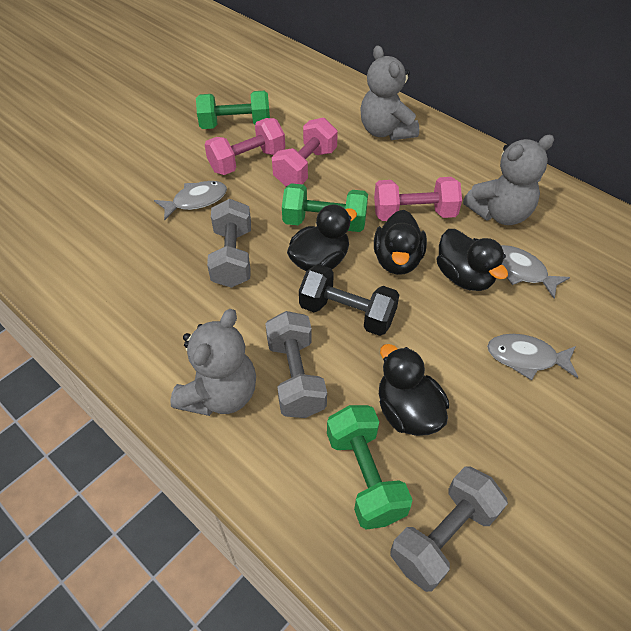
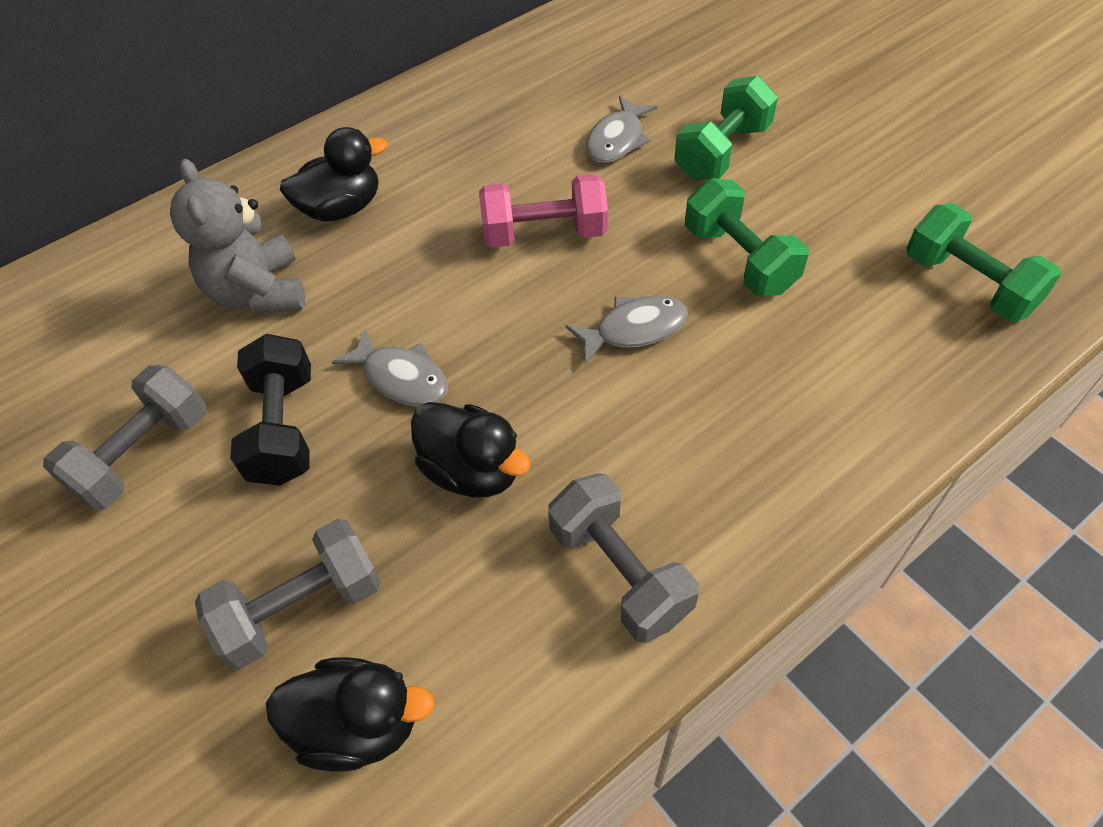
black duck: [287,204,357,271] [374,210,427,275] [379,344,449,436] [437,229,508,291] = 4 -> [266,657,434,772] [280,127,387,222] [411,402,531,497] = 3
grey teddy bear: [170,309,256,416] [360,46,419,140] [463,135,554,225] = 3 -> [170,159,305,314] = 1
pink dumbbell: [204,118,285,175] [272,118,338,187] [374,177,462,221] = 3 -> [479,174,608,248] = 1

